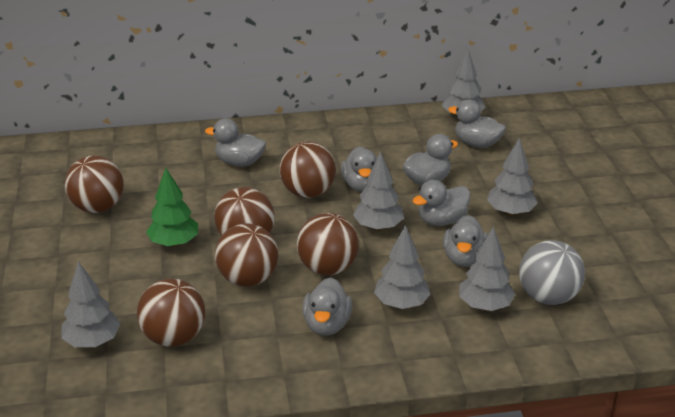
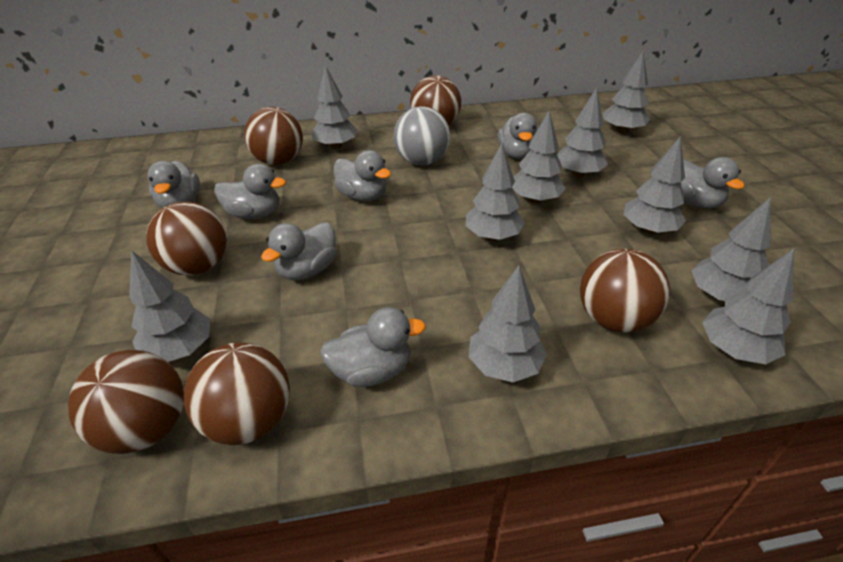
green tree: [146,168,198,247] = 1 -> none = 0
grey tree: [61,261,121,347] [353,152,404,231] [374,225,430,309] [442,49,486,113] [459,227,515,311] [487,138,538,216] = 6 -> [129,251,210,362] [311,65,358,149] [466,143,525,241] [469,266,547,382] [512,111,566,203] [557,88,608,177] [603,51,650,134] [624,136,686,234] [691,197,771,302] [702,249,794,364] = 10

